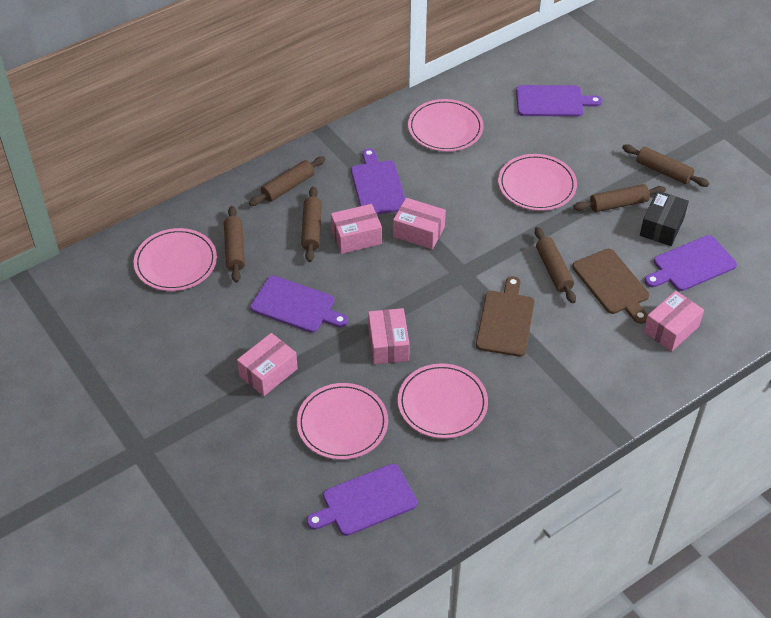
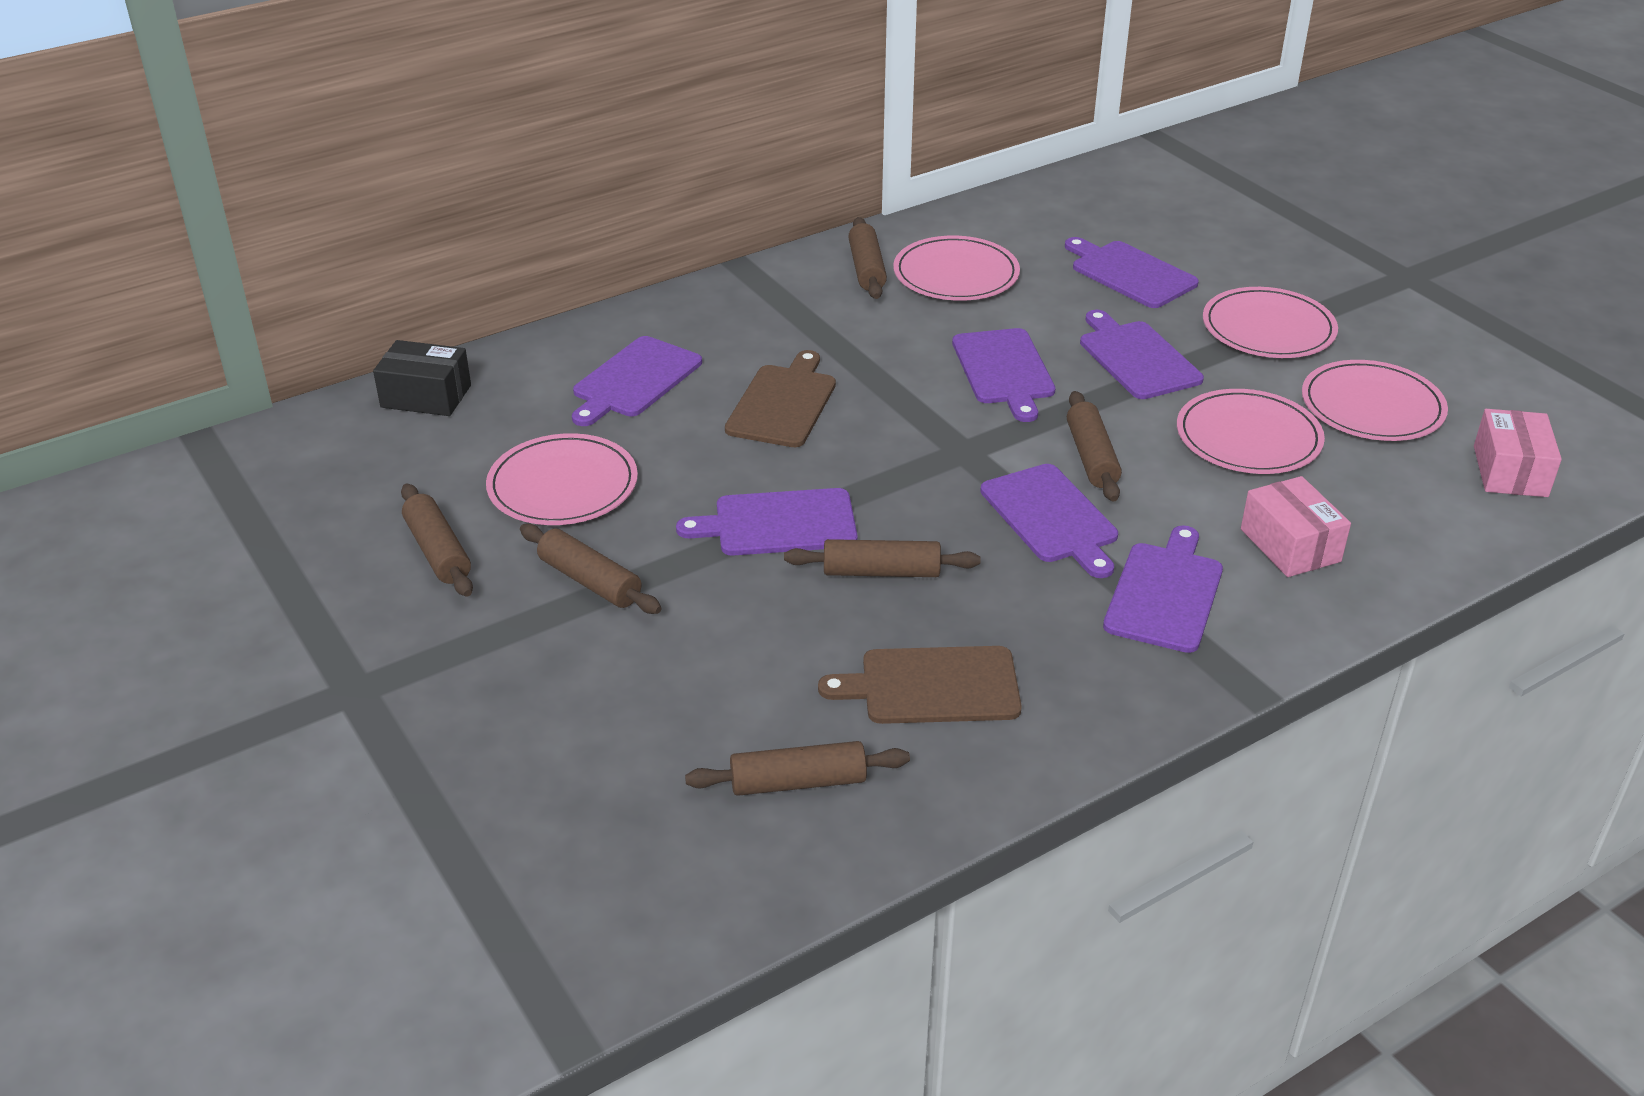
pink box: [237,333,298,396] [331,204,382,254] [368,308,410,364] [393,198,446,249] [643,291,704,352] = 5 -> [1241,476,1351,577] [1474,409,1562,497] = 2
purple cutting board: [250,276,348,333] [307,464,417,536] [351,148,405,215] [516,85,602,117] [645,235,737,291] = 5 -> [572,336,702,426] [676,488,858,556] [952,328,1056,422] [980,464,1118,578] [1065,237,1199,308] [1080,310,1204,399] [1103,525,1223,653] = 7

